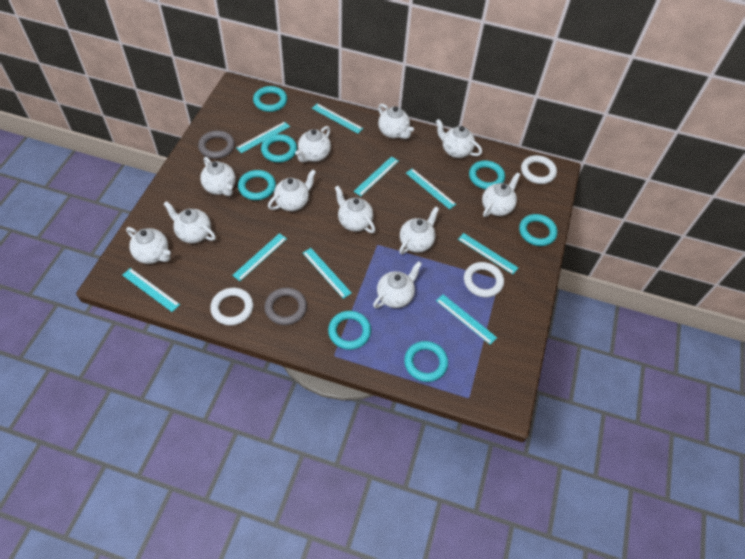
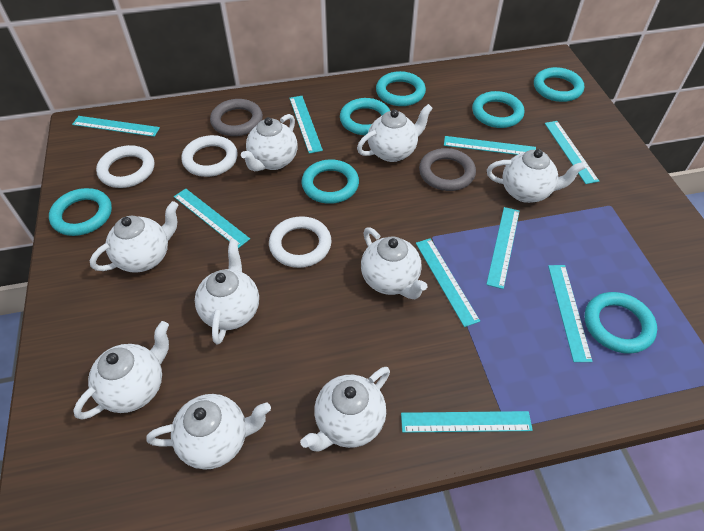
white teapot: [126,227,171,264] [164,201,216,243] [200,157,236,196] [268,169,316,211] [295,126,331,162] [335,186,375,233] [373,261,422,308] [378,104,414,139] [399,206,439,254] [436,119,482,158] [482,173,521,217] = 11 -> [73,321,169,419] [90,201,178,273] [147,394,271,470] [195,240,259,345] [241,114,297,171] [300,367,390,452] [357,104,433,162] [361,227,427,299] [487,149,586,203] = 9

